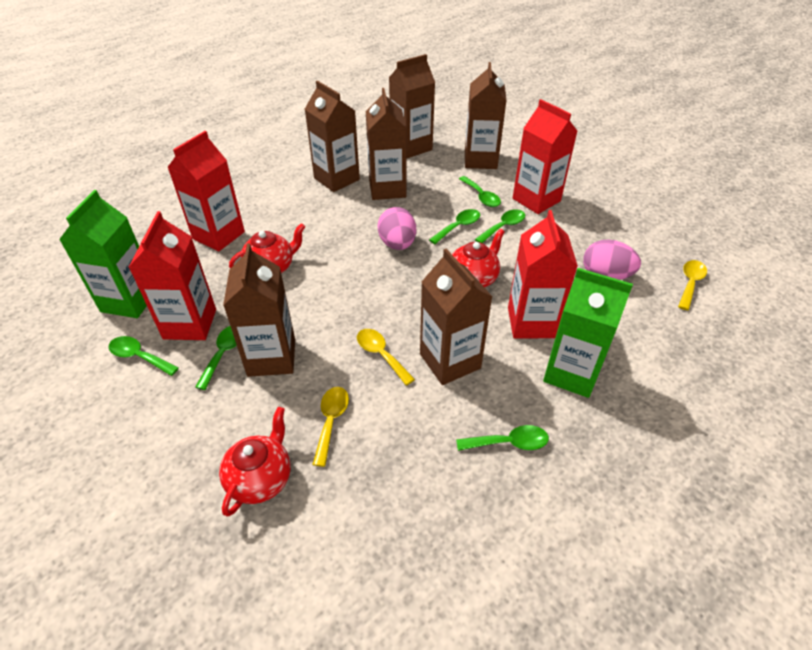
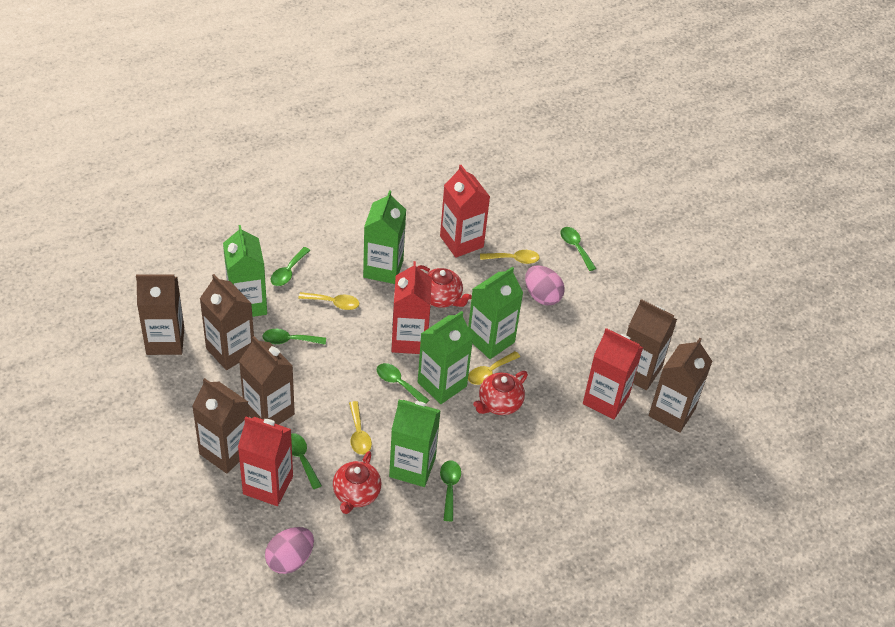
green carton: [59,190,147,318] [543,268,633,398] = 2 -> [223,225,267,317] [363,190,406,284] [389,400,441,487] [418,311,473,404] [468,267,523,359] = 5
yellow spoon: [312,387,349,467] [357,329,415,386] [678,260,707,310] = 3 -> [298,292,359,310] [349,401,372,455] [468,351,520,385] [480,250,540,264] = 4

